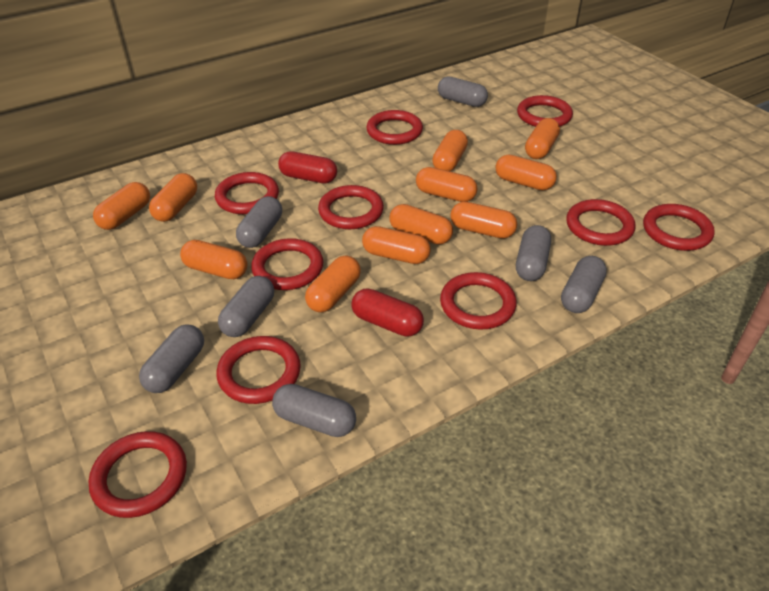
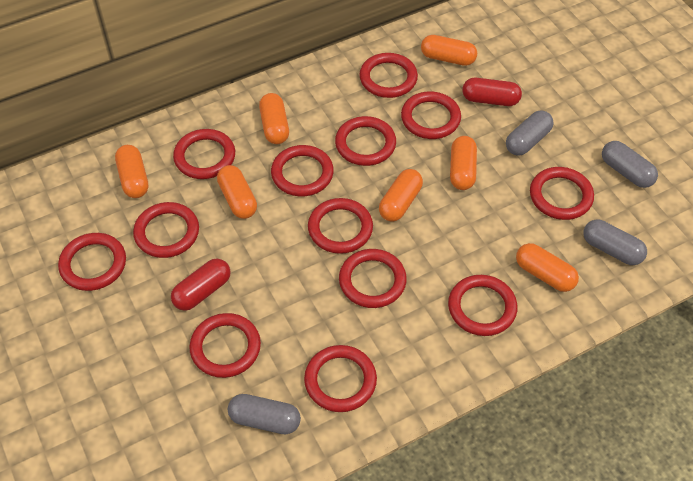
grey capsule: [139,324,204,393] [218,276,274,337] [236,196,282,248] [272,384,356,437] [438,76,488,107] [516,225,551,281] [561,256,607,313] = 7 -> [228,394,301,434] [506,110,554,156] [583,220,647,265] [602,141,658,188] = 4
orange capsule: [93,182,150,230] [149,173,197,222] [180,240,247,279] [305,256,361,312] [362,226,431,264] [389,204,453,245] [416,167,478,202] [432,130,468,171] [450,202,517,239] [495,155,557,190] [525,118,560,159] = 11 -> [115,145,148,198] [217,165,257,219] [259,93,289,144] [379,169,423,221] [421,35,477,66] [450,136,477,190] [516,243,579,292] = 7
red ring: [89,431,187,518] [215,172,279,214] [217,336,301,404] [251,238,323,290] [318,185,384,229] [366,110,423,145] [440,272,517,330] [517,95,573,127] [566,199,636,246] [643,204,715,251] = 10 -> [58,233,126,291] [133,202,199,258] [173,129,235,179] [189,313,261,378] [271,145,334,197] [304,345,377,412] [308,198,373,254] [335,116,396,166] [339,249,407,308] [360,53,418,98] [401,92,461,139] [448,275,518,336] [530,167,594,220] = 13

